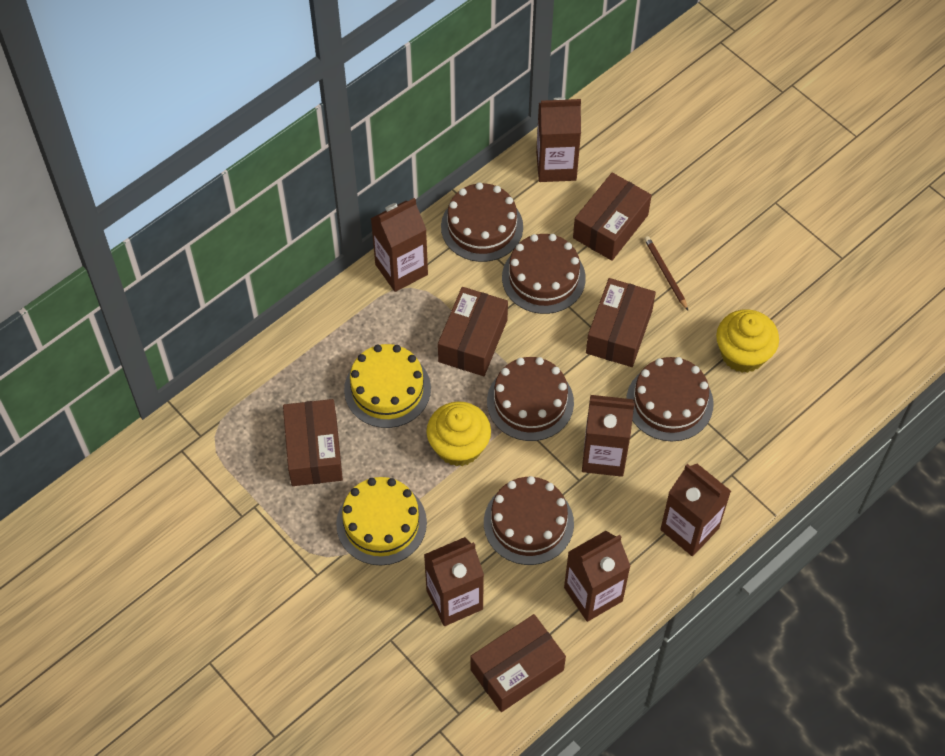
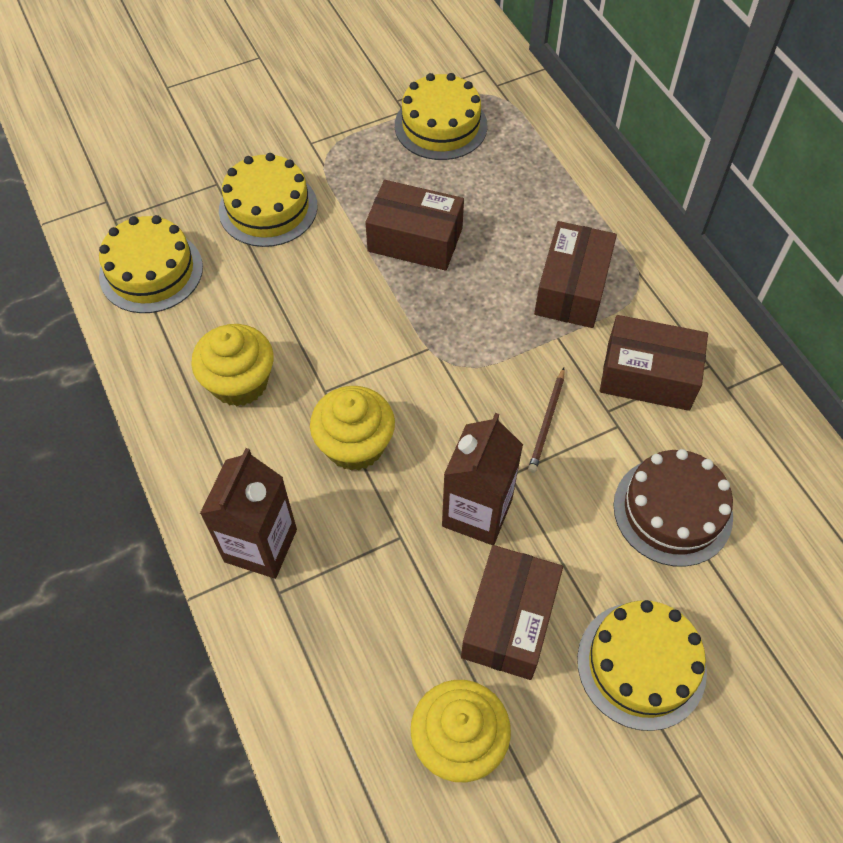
brown box: [283,399,343,486] [438,287,508,376] [470,614,566,712] [573,173,652,261] [586,278,656,367] = 5 -> [365,180,464,271] [461,545,563,680] [534,221,617,328] [600,315,708,411] = 4
brown cake: [441,182,523,262] [484,476,574,565] [487,357,574,441] [502,234,586,314] [626,357,714,441] = 5 -> [614,449,733,567] = 1
brown carton: [371,198,428,292] [424,537,484,626] [536,98,581,182] [564,531,631,622] [582,395,634,477] [660,464,731,556] = 6 -> [200,448,297,579] [442,413,523,545] = 2
yellow cake: [336,477,427,565] [344,344,431,428] = 2 -> [99,215,203,313] [219,153,317,247] [395,73,487,160] [577,600,707,731] = 4
yellow cupcake: [427,401,491,466] [716,309,779,373] = 2 -> [191,324,274,406] [310,386,395,471] [411,680,511,782] = 3

